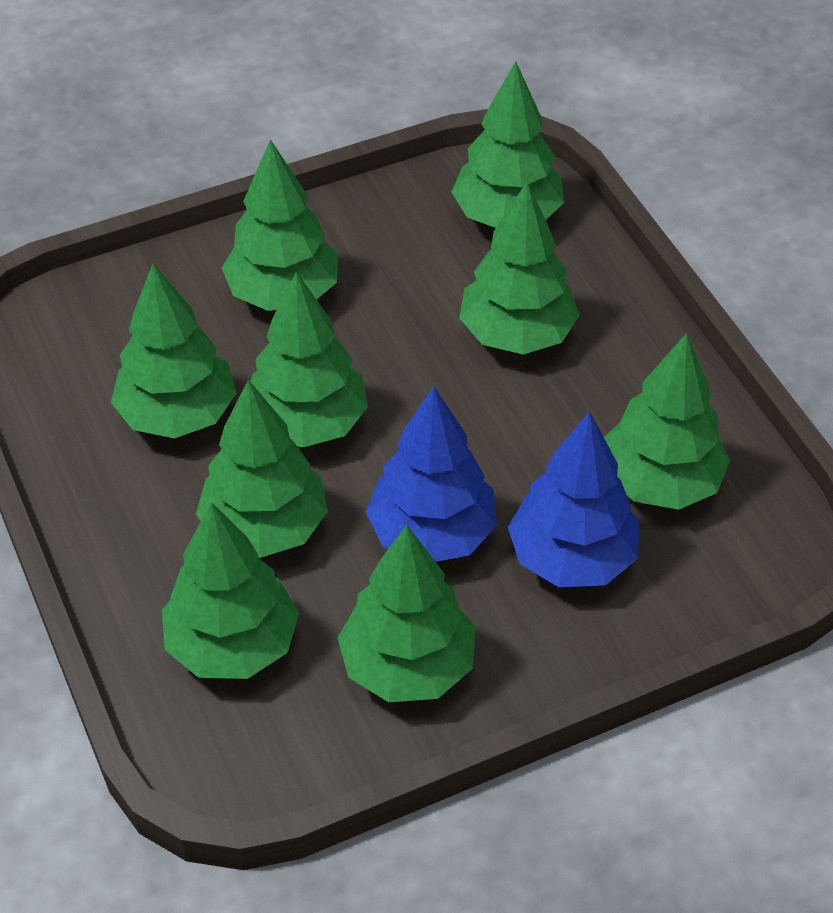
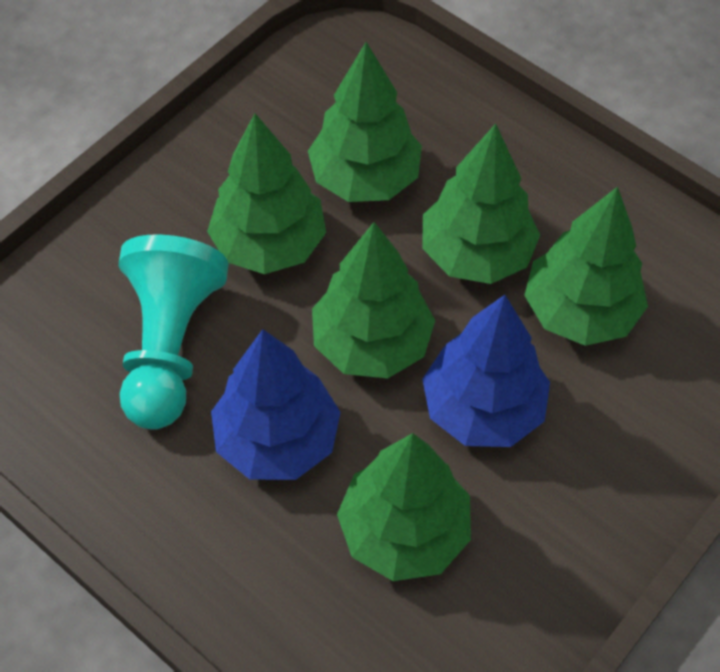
green tree: [111,264,237,438] [162,502,299,679] [196,380,328,558] [222,139,338,311] [250,272,368,448] [337,525,476,702] [451,61,564,228] [459,182,580,354] [604,333,730,510] = 9 -> [207,114,326,274] [308,42,422,202] [312,222,435,378] [337,433,471,581] [422,123,540,284] [524,187,648,346] = 6
turquoise pawn: none = 0 -> [119,234,229,430] = 1

